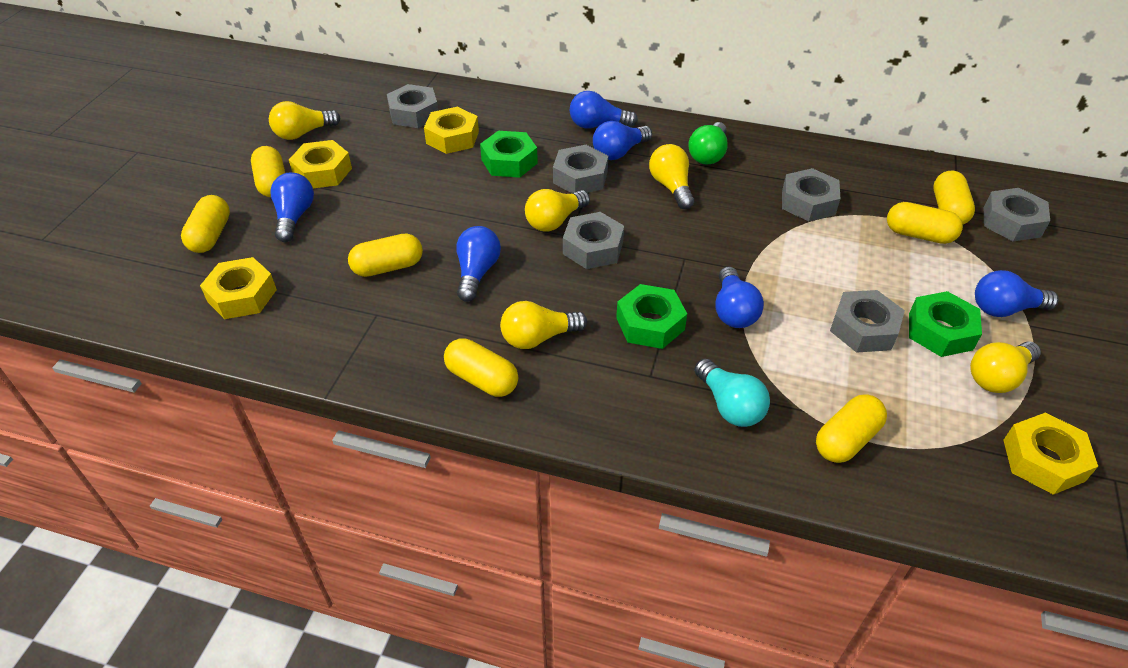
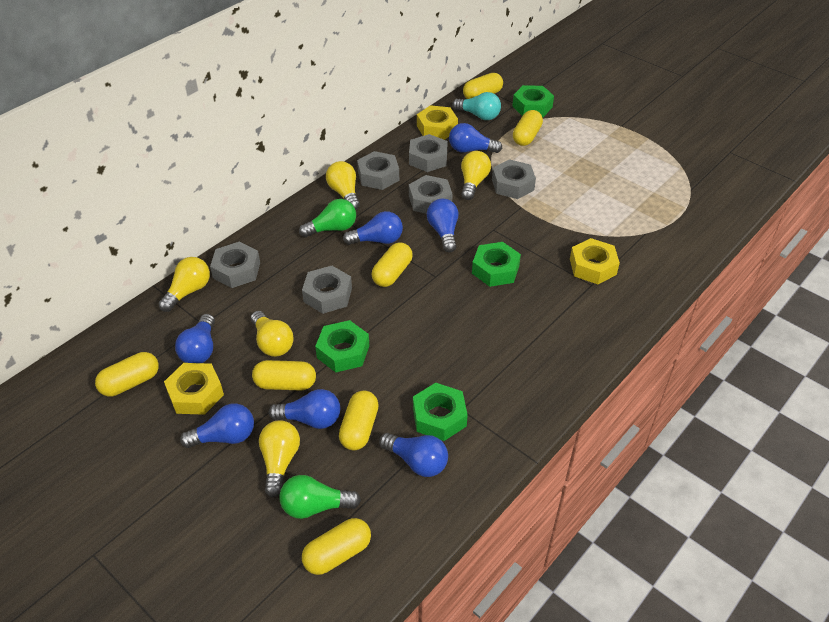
blue light bulb: [270,173,314,242] [456,226,501,302] [570,91,638,129] [593,121,652,160] [715,266,764,328] [975,270,1059,317] = 6 -> [175,314,215,363] [180,404,254,448] [269,389,340,429] [343,211,403,245] [379,433,448,477] [427,198,458,252] [449,123,502,153] = 7
green light bulb: [688,122,728,165] = 1 -> [280,475,361,519] [299,199,356,237] = 2
green nut: [480,131,538,178] [616,284,687,349] [909,291,982,357] = 3 -> [315,320,369,372] [413,383,468,441] [472,242,521,287] [512,85,554,117] = 4
yellow nut: [200,257,277,319] [289,140,352,188] [424,107,479,154] [1003,413,1098,495] = 4 -> [164,363,224,415] [417,105,458,140] [570,238,620,284] = 3

